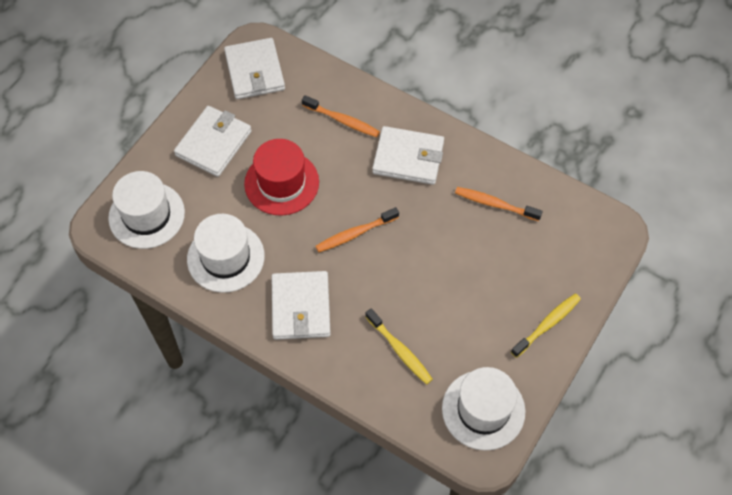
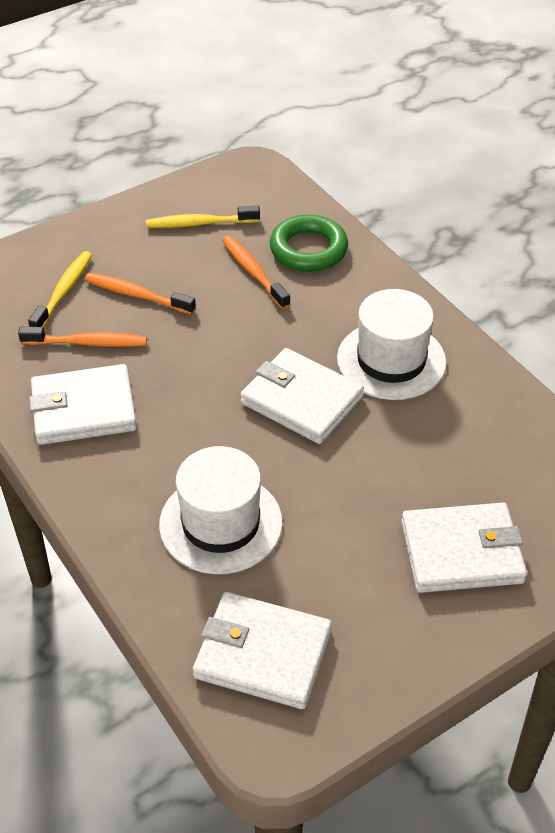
green ring: none = 0 -> [270,215,348,272] = 1
red hat: [244,139,319,216] = 1 -> none = 0
white hat: [108,171,185,249] [187,214,265,293] [442,367,525,451] = 3 -> [159,446,283,574] [337,289,446,400] = 2

